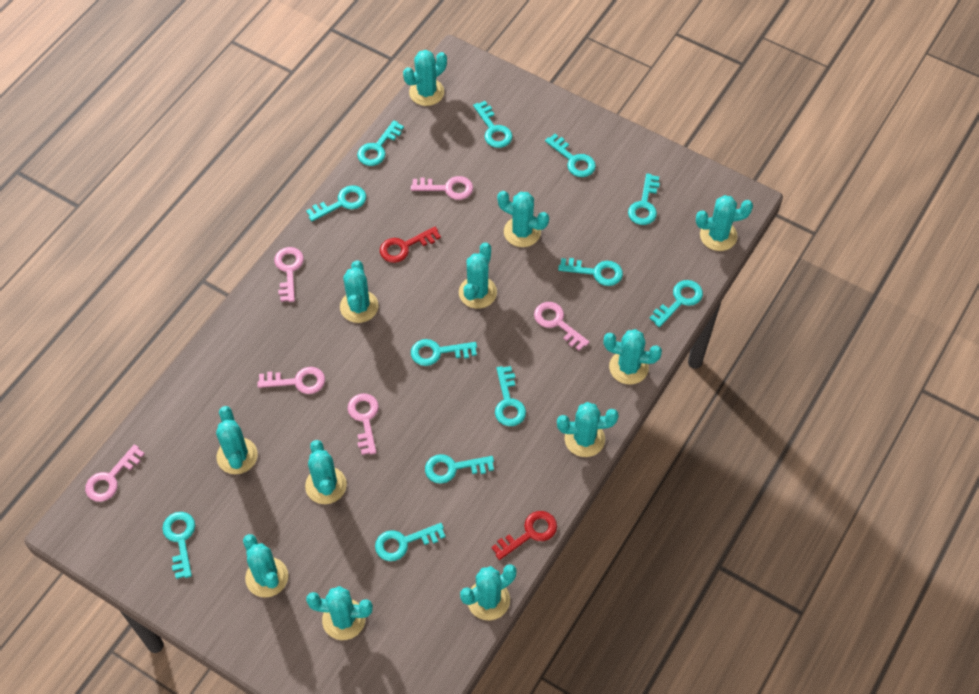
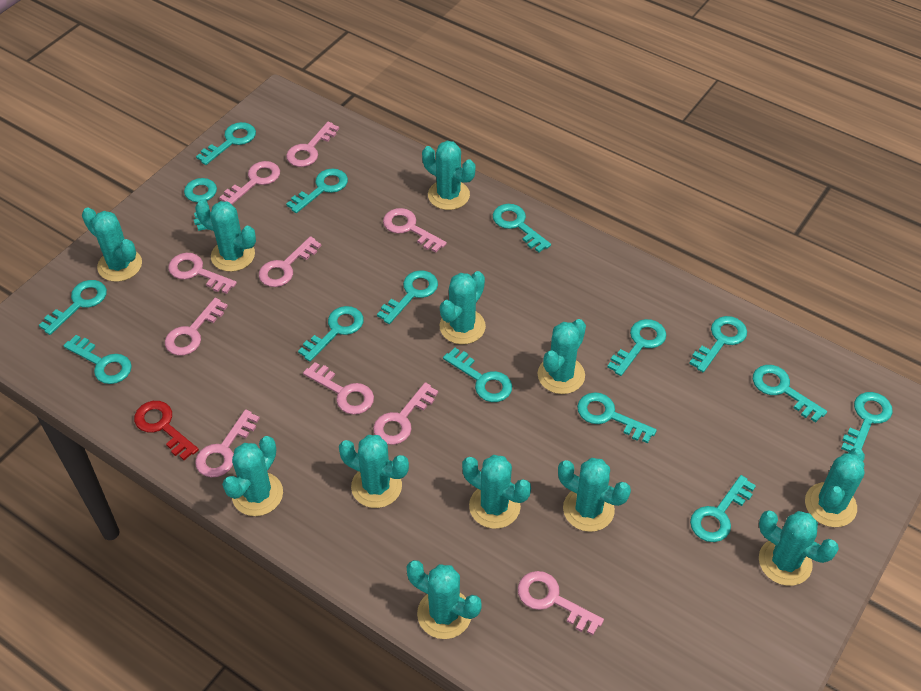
pink key: [85,444,145,502] [257,367,325,394] [274,247,304,302] [347,393,379,455] [411,176,473,200] [534,302,590,351] = 6 -> [165,298,228,356] [168,253,237,294] [195,409,260,477] [219,161,280,204] [259,236,322,287] [286,122,339,167] [303,362,374,415] [373,382,438,445] [383,208,447,253] [518,571,604,635] = 10
red key: [380,226,441,263] [491,511,557,560] = 2 -> [134,401,199,460] = 1
turquoise key: [162,512,195,579] [306,185,366,221] [357,120,404,166] [375,523,446,561] [411,339,477,366] [425,454,494,484] [473,101,513,148] [495,366,526,426] [545,134,596,177] [558,258,623,286] [628,173,660,225] [649,280,703,327] = 12 -> [39,280,107,335] [63,335,132,384] [184,178,217,231] [196,122,256,165] [286,169,348,213] [298,306,364,362] [377,270,438,324] [443,348,512,402] [493,204,551,253] [577,392,657,443] [607,319,666,376] [689,316,747,372] [690,475,756,542] [753,365,827,422] [841,392,893,452] = 15

